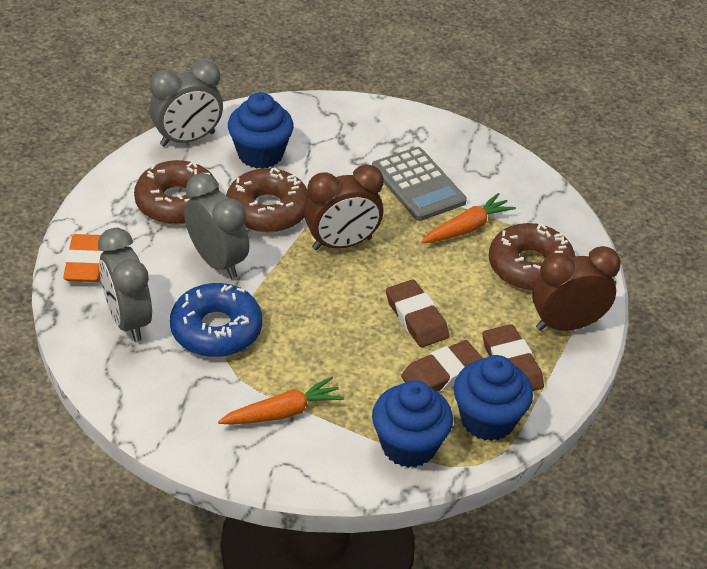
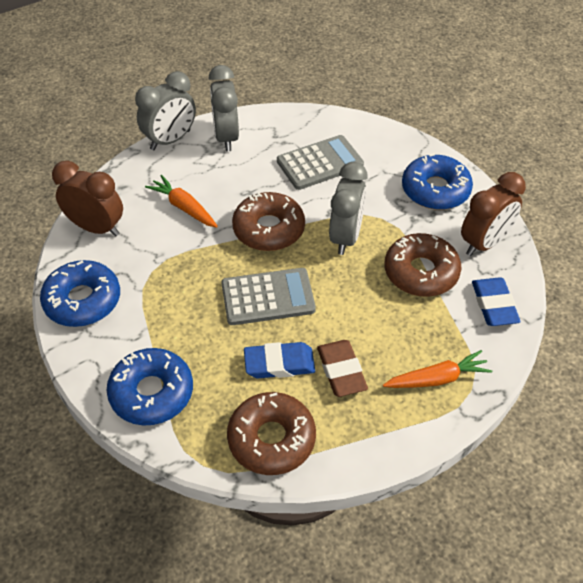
blue cupcake: [228,92,294,169] [372,380,453,468] [454,355,533,441] = 3 -> none = 0
blue donut: [170,283,262,357] = 1 -> [40,260,120,327] [107,348,193,425] [402,153,473,210] = 3
blue eraser: none = 0 -> [244,342,315,378] [472,278,521,326] = 2
brown eraser: [386,279,449,347] [401,340,483,392] [483,324,544,391] = 3 -> [317,340,368,397] = 1
grey calculator: [372,147,467,221] = 1 -> [221,268,316,325] [277,135,364,190] = 2
orange eraser: [63,234,104,282] = 1 -> none = 0

